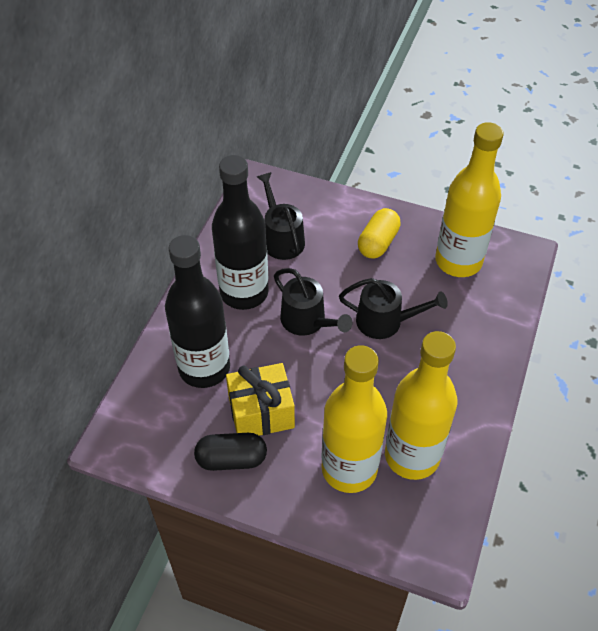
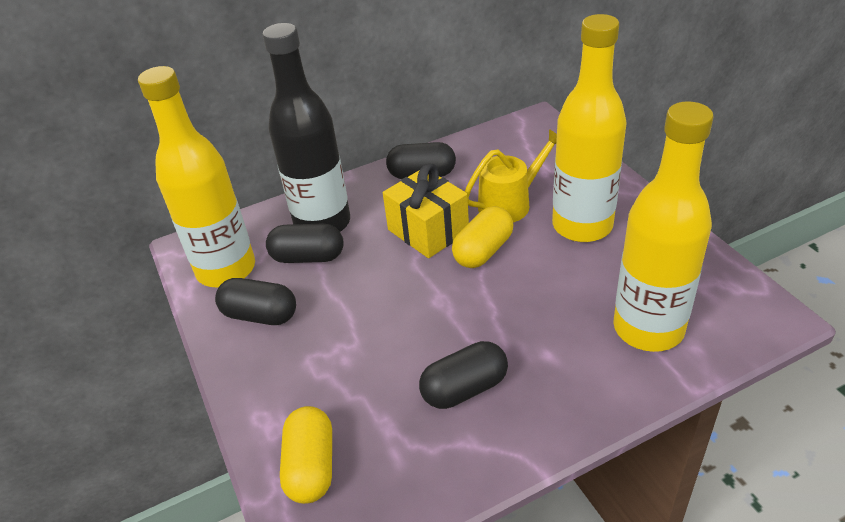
black bottle: [165,235,230,388] [212,155,269,310] = 2 -> [263,23,350,232] = 1
black capsule: [194,433,267,471] = 1 -> [215,278,296,325] [266,224,344,263] [386,142,456,179] [419,341,508,409] = 4
black watering can: [257,172,305,260] [274,268,353,336] [339,278,448,339] = 3 -> none = 0
yellow capsule: [358,208,401,258] = 1 -> [280,406,332,504] [452,206,514,268] = 2
yellow watering can: none = 0 -> [465,129,557,222] = 1

